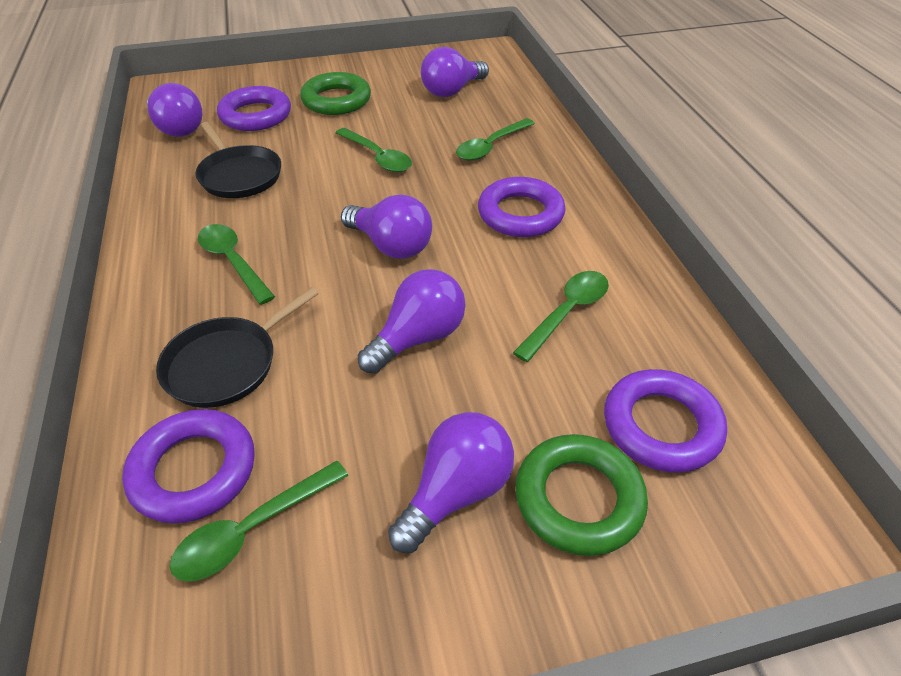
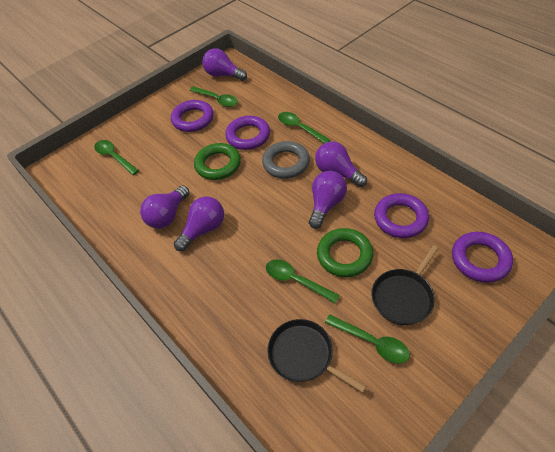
grey ring: none = 0 -> [262,141,310,179] = 1

